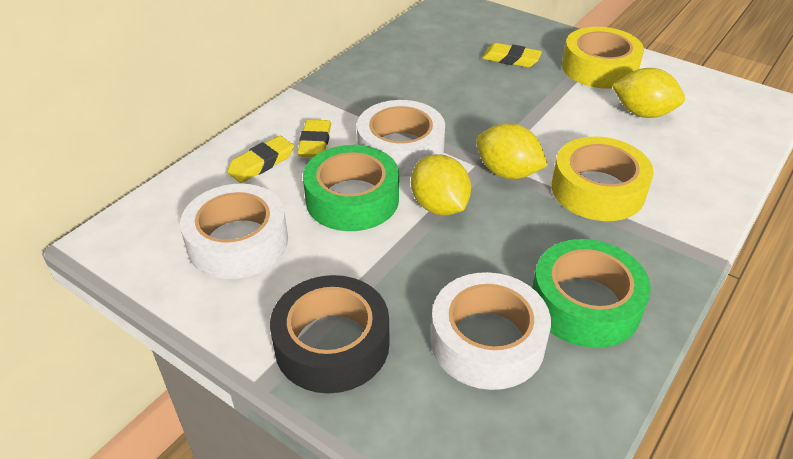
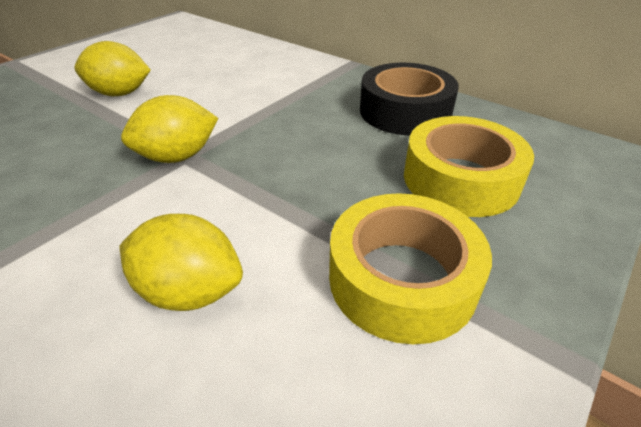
green tape: [303,145,399,231] [532,239,651,348] = 2 -> none = 0
white tape: [180,184,288,279] [357,100,445,177] [431,272,551,390] = 3 -> none = 0
yellow eraser: [227,136,294,183] [297,119,331,157] [482,43,542,67] = 3 -> none = 0

